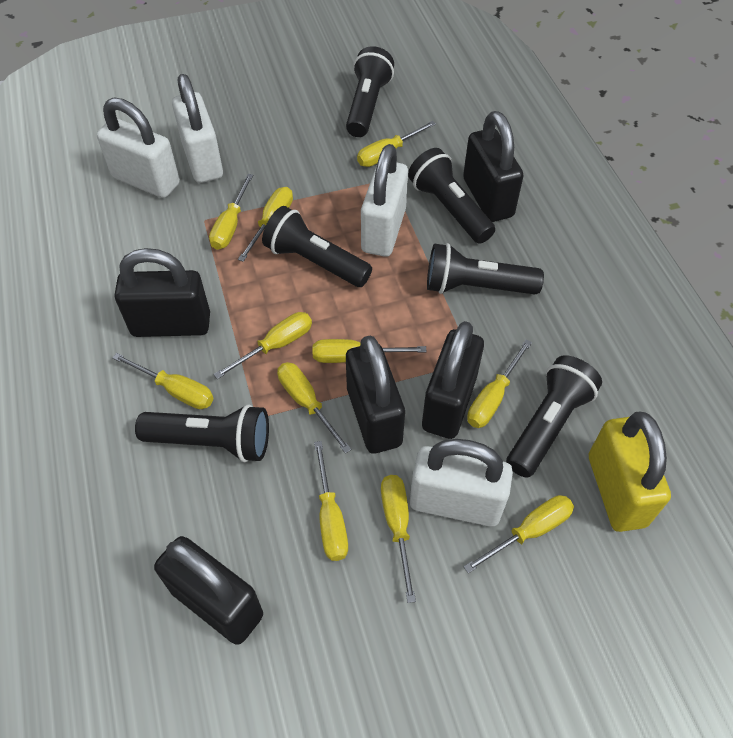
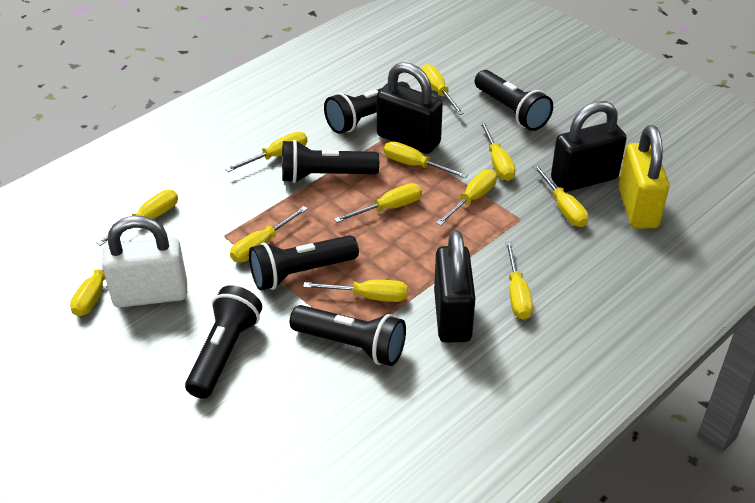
black padlock: [115,248,210,337] [154,536,263,645] [346,335,405,454] [422,321,484,439] [463,111,524,222] = 5 -> [376,62,443,154] [434,230,475,343] [551,101,627,192] = 3
white padlock: [97,98,180,198] [172,74,223,183] [361,144,408,257] [410,439,513,527] = 4 -> [102,216,187,308] = 1
yellow screwdriver: [112,353,214,409] [209,174,253,250] [213,312,312,379] [238,187,293,262] [277,362,352,454] [312,339,427,363] [314,441,348,561] [357,121,436,167] [381,475,416,603] [463,495,574,573] [467,339,532,428] = 11 -> [70,240,124,317] [96,190,178,246] [225,132,308,172] [230,206,308,262] [303,280,407,302] [334,183,422,223] [384,141,468,178] [421,64,464,115] [436,169,497,226] [479,121,516,181] [505,241,533,320] [533,164,588,227] = 12

